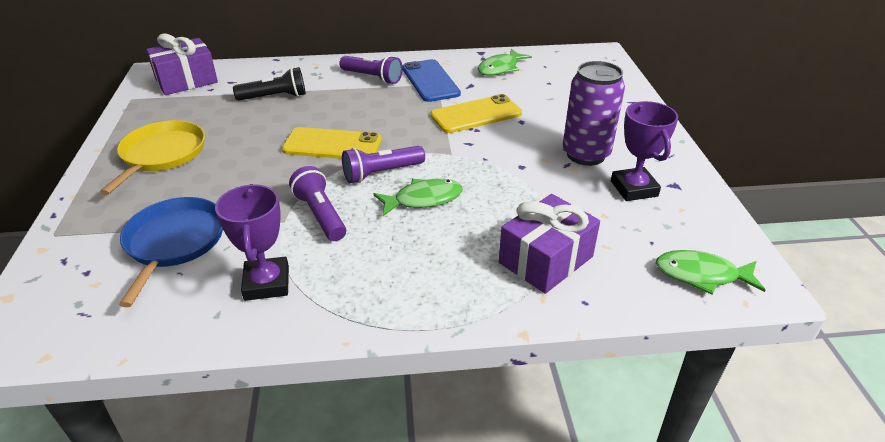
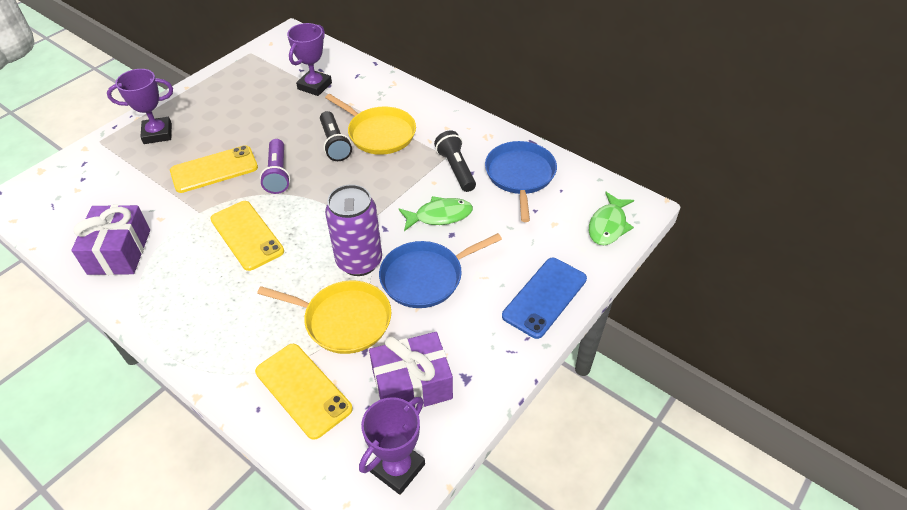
black flashlight: [233,67,306,101] = 1 -> [320,111,352,161] [434,131,476,192] = 2
blue pan: [119,197,223,307] = 1 -> [379,233,502,308] [485,141,557,222] = 2
green fish: [373,179,463,216] [478,49,532,76] [656,250,766,295] = 3 -> [399,196,473,231] [589,192,634,245] = 2
purple flashlight: [289,166,346,241] [339,55,403,84] [342,146,425,183] = 3 -> [260,139,290,194] = 1
purple trophy: [215,184,289,301] [611,101,678,201] = 2 -> [107,69,173,144] [287,23,332,96] [359,397,425,495] = 3
yellow pan: [100,120,205,195] = 1 -> [257,281,391,354] [325,94,416,155] = 2
yellow phone: [282,127,381,159] [430,94,522,133] = 2 -> [170,145,258,193] [210,201,284,271] [255,343,353,440] = 3

